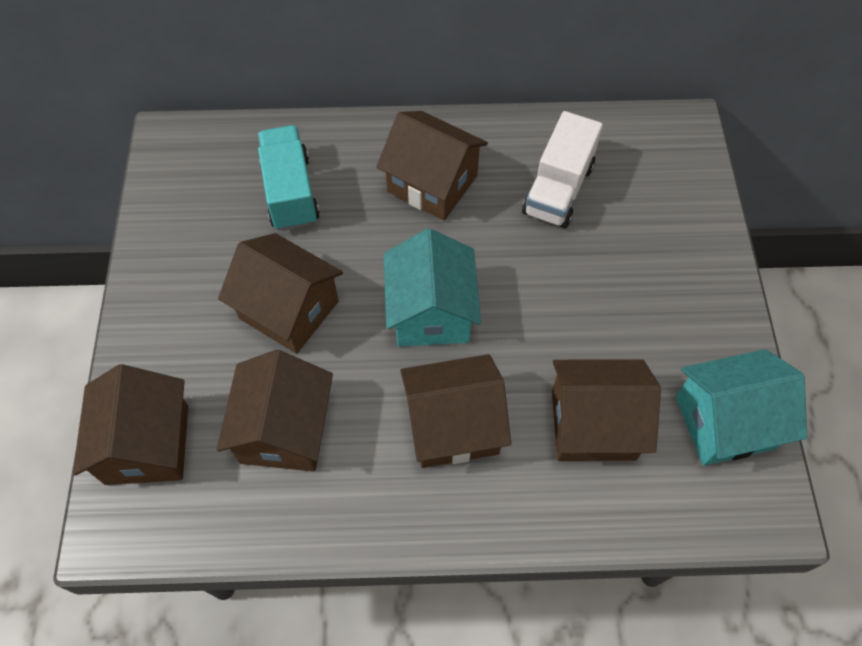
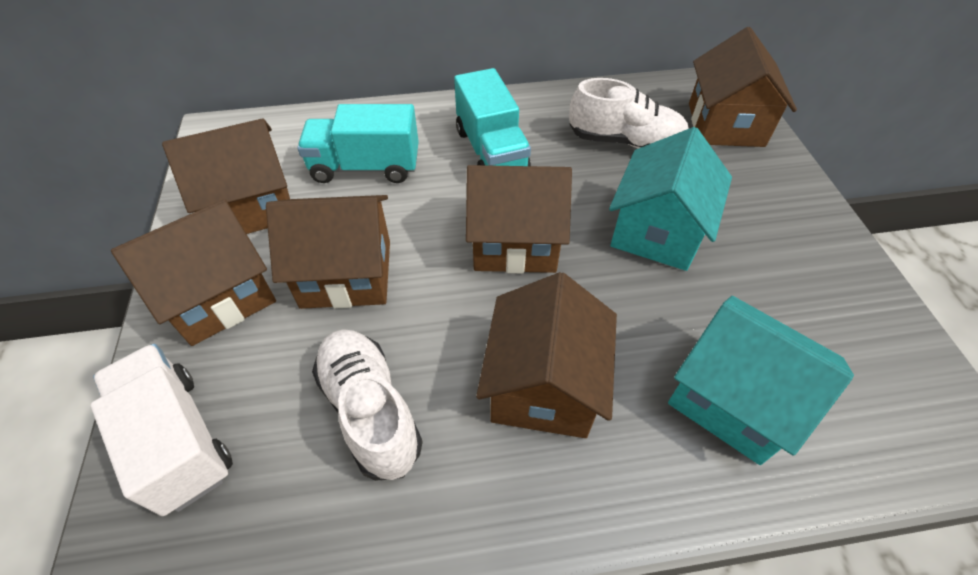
turquoise truck: [258,125,320,231] = 1 -> [297,104,419,183] [454,68,531,166] = 2
white shoe: none = 0 -> [312,329,423,481] [569,78,689,149] = 2

